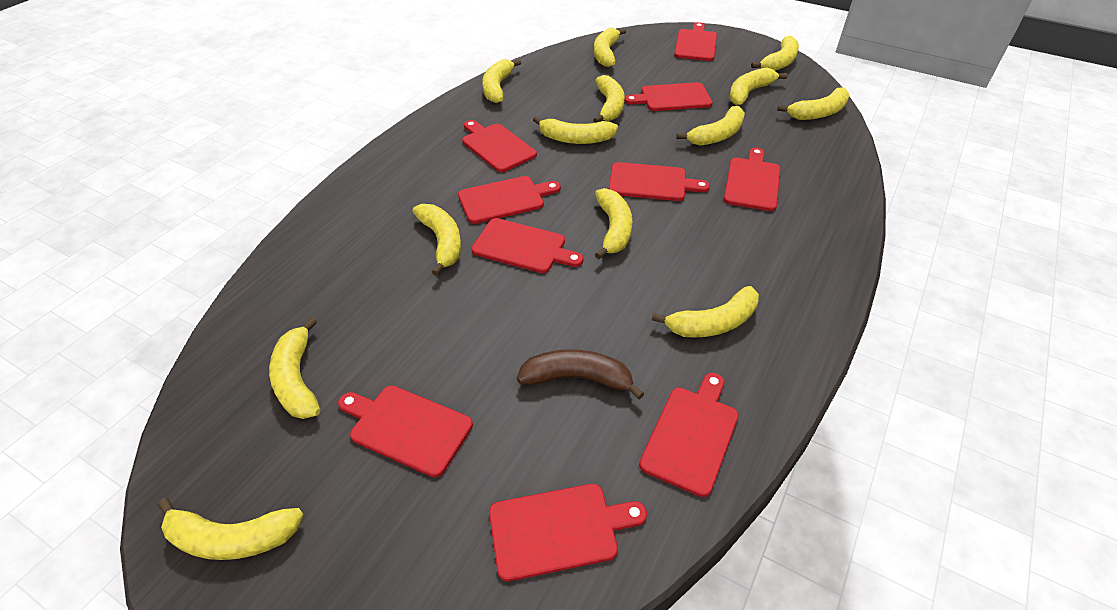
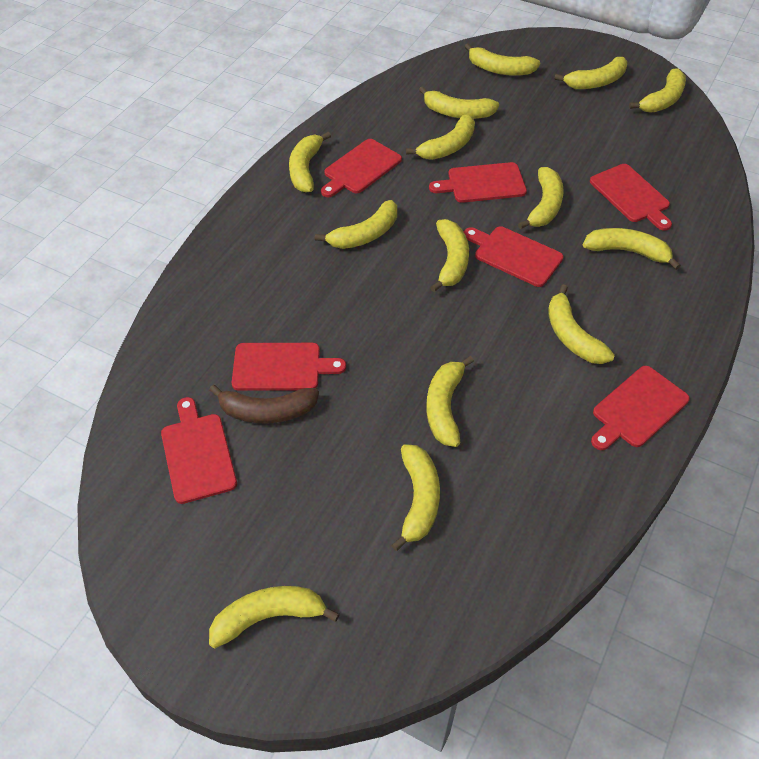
red cutting board: [338,386,473,477] [458,176,561,224] [462,120,537,172] [471,218,583,273] [489,484,647,581] [609,162,710,201] [624,82,712,111] [639,373,739,497] [674,22,717,61] [724,147,780,211] = 10 -> [161,397,237,504] [232,343,346,391] [321,139,402,197] [429,162,527,203] [464,226,564,287] [590,164,672,231] [591,366,690,450] = 7
yellow banana: [158,498,304,560] [269,317,320,419] [412,204,461,276] [482,59,521,103] [533,116,618,144] [593,75,625,123] [594,28,626,67] [595,188,632,259] [652,286,759,338] [676,106,745,146] [729,68,788,105] [751,36,799,71] [777,87,850,120] = 13 -> [209,586,340,648] [289,132,331,192] [315,200,397,249] [391,444,440,551] [406,114,475,160] [419,86,499,119] [427,356,474,447] [430,219,469,292] [464,43,540,76] [518,167,564,229] [548,285,615,364] [554,57,627,89] [583,228,681,270] [629,68,686,113] = 14

